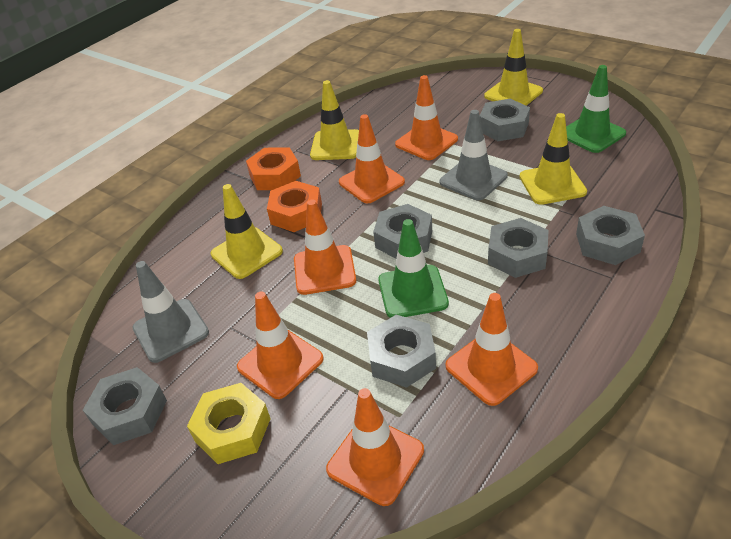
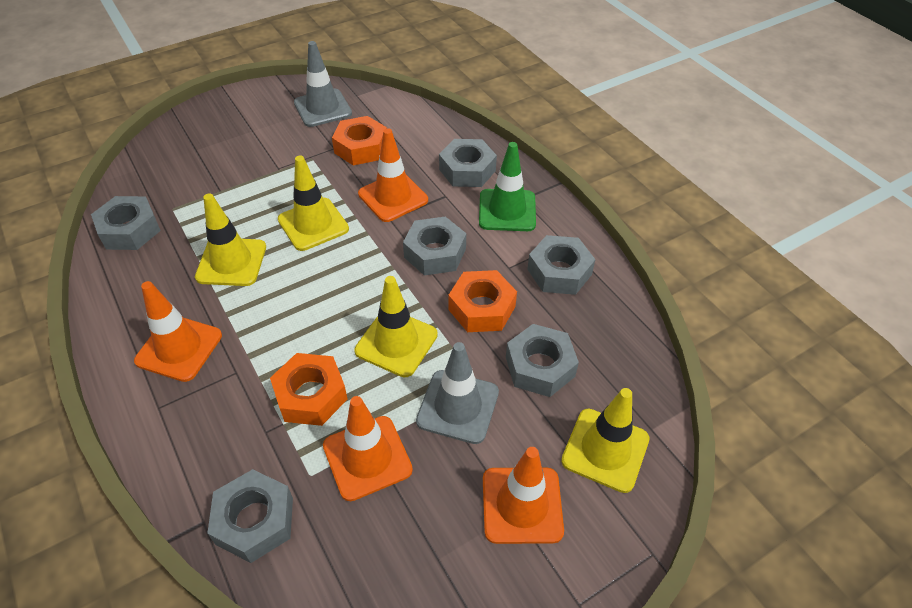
green traffic cone: [378,219,449,318] [566,65,626,153] = 2 -> [479,142,536,231] = 1
orange nut: [246,147,301,190] [267,181,322,232] = 2 -> [270,353,348,426] [332,116,387,165] [448,270,517,332] = 3
orange traffic cone: [237,292,324,399] [294,199,356,295] [326,388,424,506] [339,114,405,204] [395,75,458,160] [445,293,538,406] = 6 -> [134,281,222,382] [323,396,413,501] [358,128,428,222] [483,447,564,544] = 4
yellow nut: [187,383,271,464] = 1 -> none = 0

